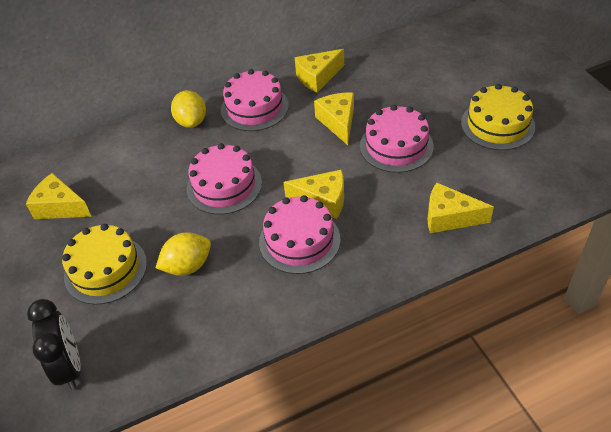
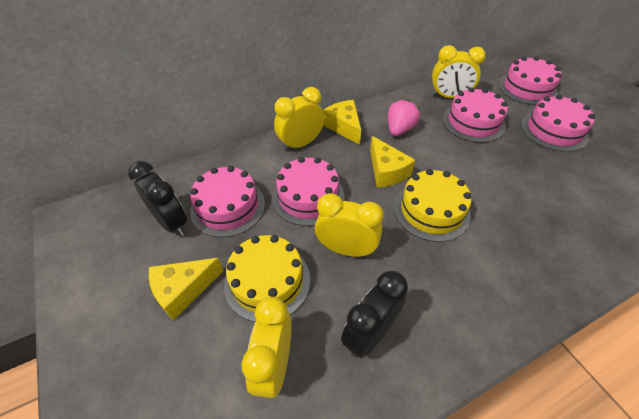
black clock: [27,299,81,390] = 1 -> [128,161,187,236] [341,271,408,358] = 2
pink cake: [187,143,262,215] [221,69,289,131] [259,195,340,274] [360,105,434,173] = 4 -> [190,166,265,237] [272,157,345,226] [443,87,508,143] [498,56,562,105] [521,95,595,152] = 5
pink strawberry: none = 0 -> [388,99,420,136] = 1
yellow cheese: [26,173,92,219] [283,170,344,219] [295,49,344,93] [314,93,354,145] [428,183,494,233] = 5 -> [149,258,224,320] [323,100,361,145] [370,136,415,188] = 3
yellow clock: none = 0 -> [242,297,292,398] [274,87,324,151] [315,193,384,257] [432,45,486,98] = 4
yellow lemon: [156,232,211,276] [171,90,206,128] = 2 -> none = 0

